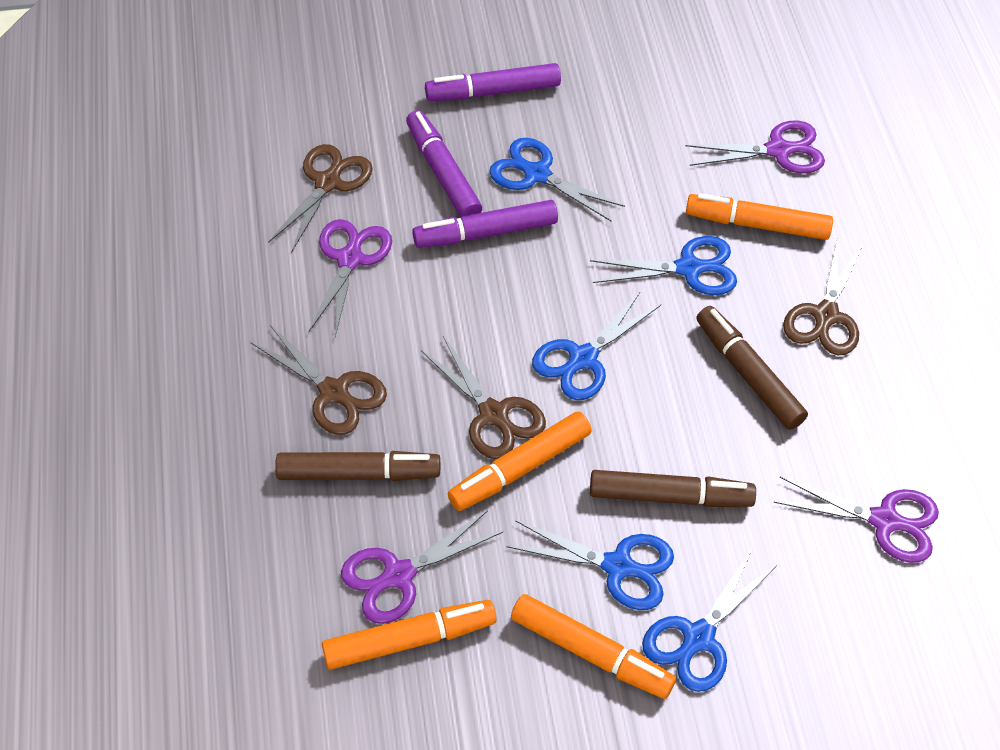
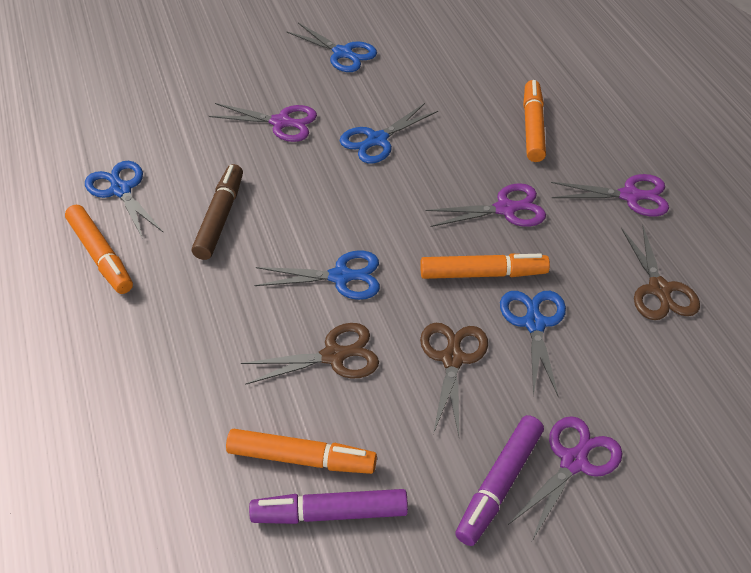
brown marker: [275,451,440,481] [590,470,756,507] [696,306,808,430] = 3 -> [192,164,243,260] = 1
brown scissors: [250,325,387,435] [268,144,372,253] [421,336,546,459] [783,238,863,355] = 4 -> [241,323,379,385] [420,323,488,436] [621,225,700,320] = 3
purple marker: [406,110,482,217] [412,200,558,248] [425,63,561,101] = 3 -> [249,489,408,524] [455,415,544,546] = 2

